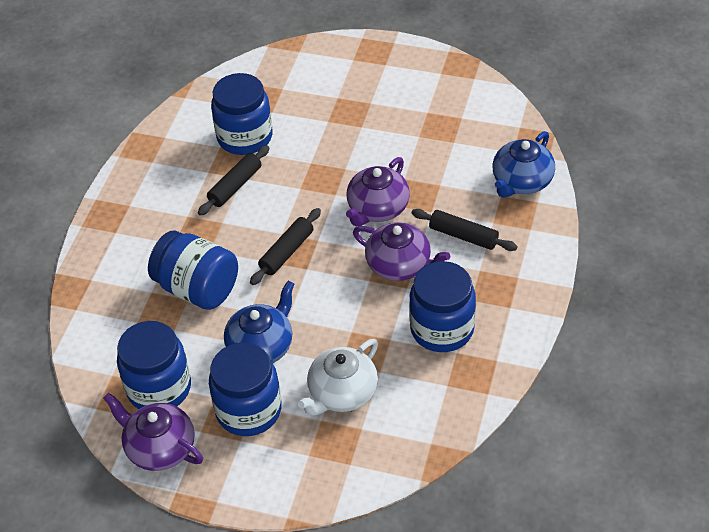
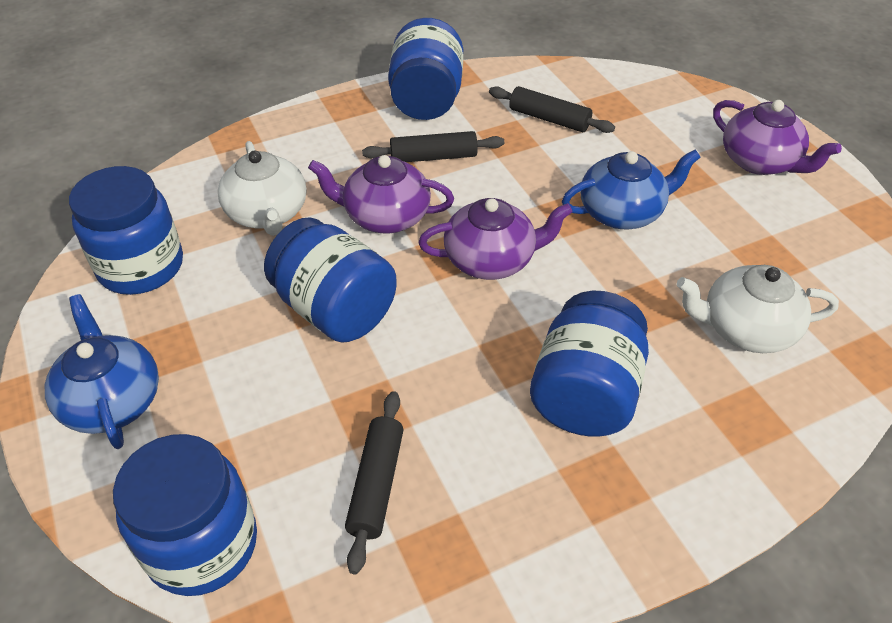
white teapot: [298,339,378,416] = 1 -> [218,141,307,236] [677,265,839,353] = 2

